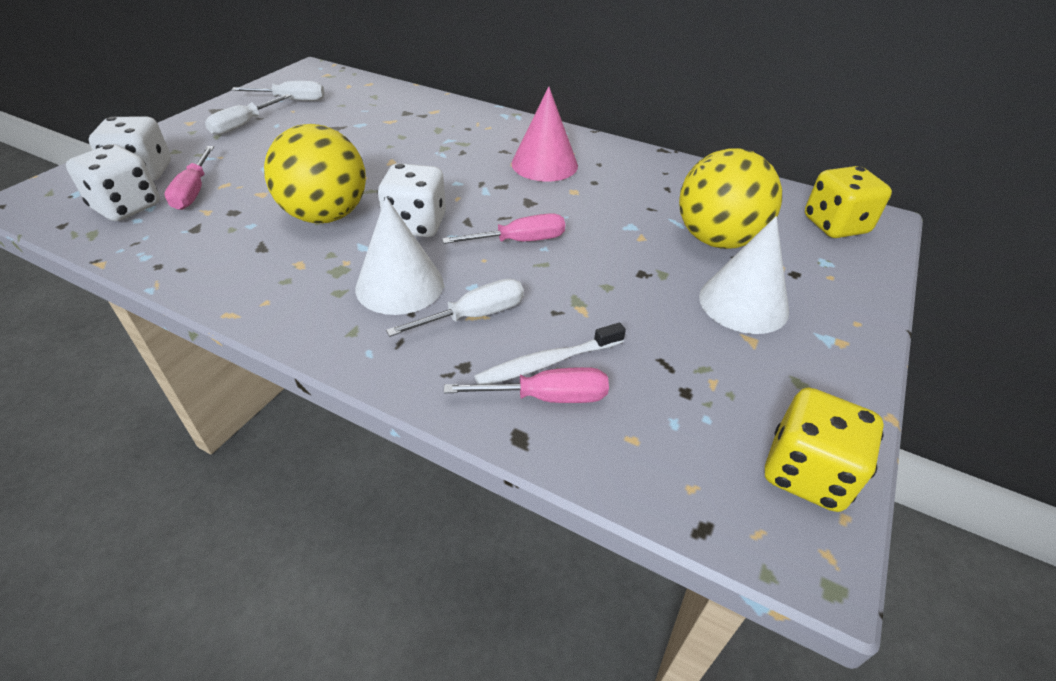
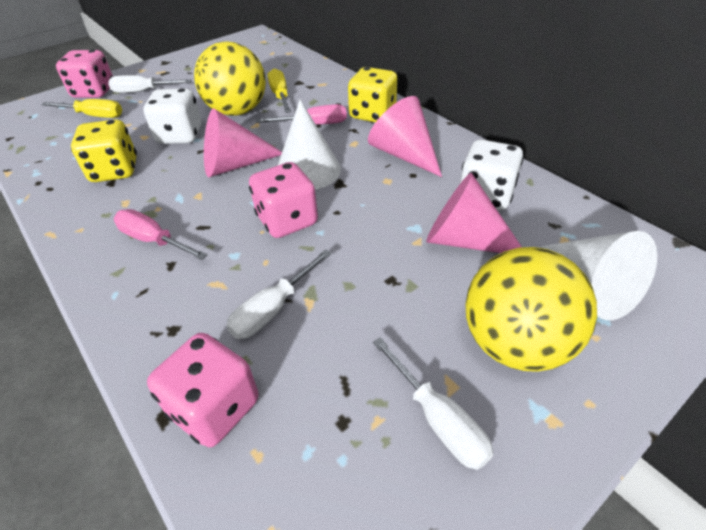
pink cone: [512,87,578,182] = 1 -> [204,109,282,177] [368,96,442,177] [426,173,522,253] = 3
pink dice: none = 0 -> [56,50,113,98] [147,333,259,447] [249,162,318,238] = 3
pink screwdriver: [164,146,214,210] [442,213,565,244] [444,367,609,403] = 3 -> [114,209,207,260] [256,104,347,124] = 2
white dice: [66,144,160,221] [89,116,171,181] [377,163,446,237] = 3 -> [143,88,202,144] [460,139,524,210] = 2
white toothbrush: [475,323,626,384] = 1 -> none = 0
yellow screwdriver: none = 0 -> [41,99,122,118] [268,68,291,113] = 2

